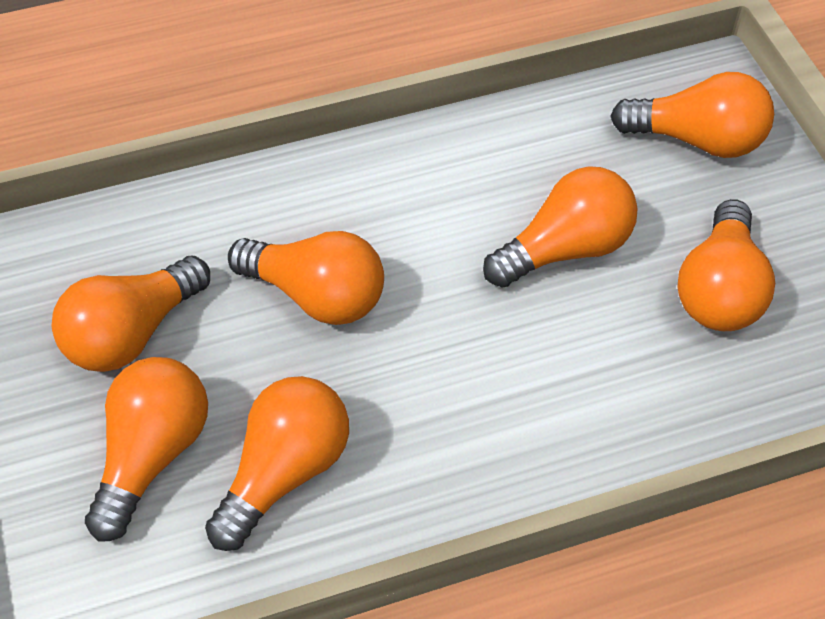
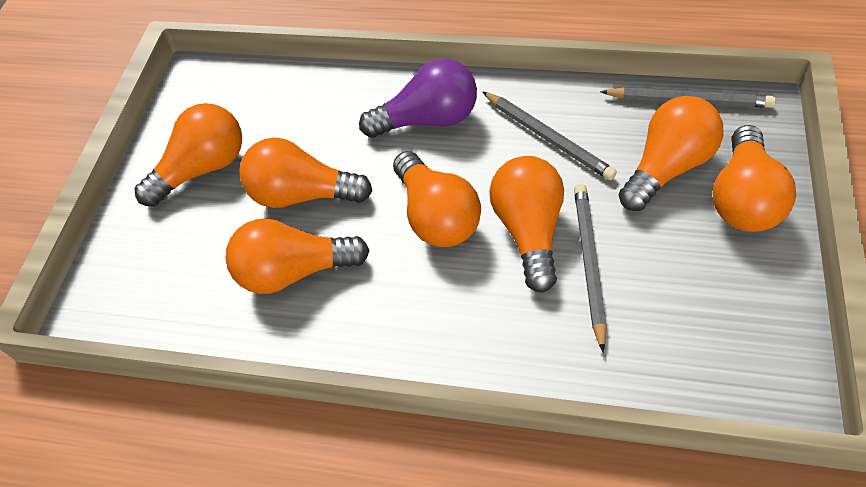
grey pencil: none = 0 -> [482,91,617,180] [574,184,607,352] [600,87,776,108] = 3
purple light bulb: none = 0 -> [359,59,477,138] = 1

